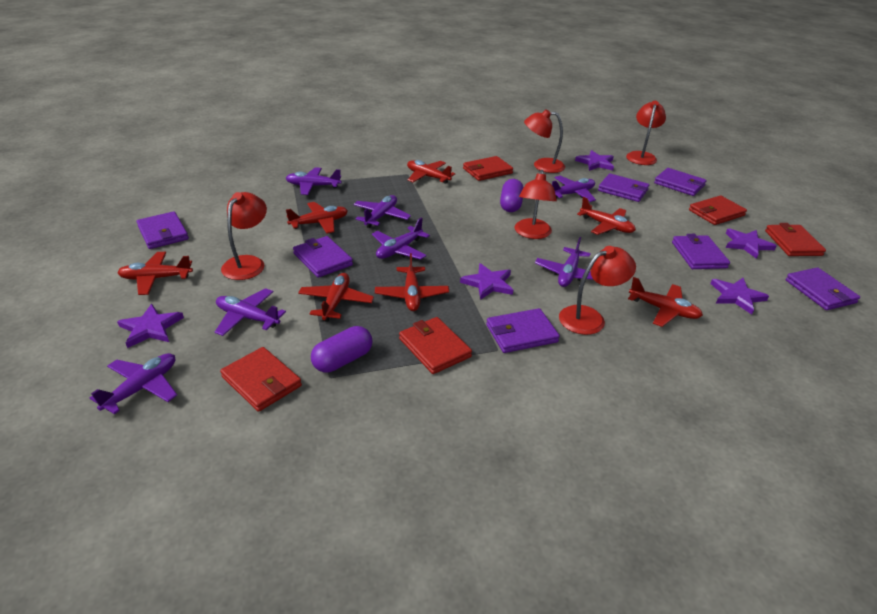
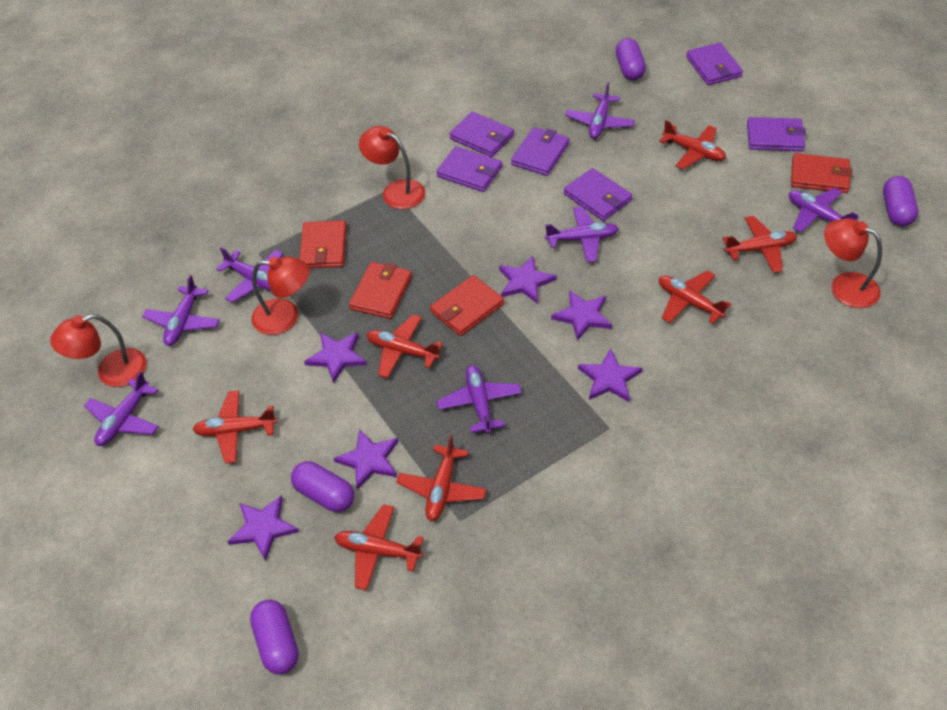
purple capsule: [311,326,373,373] [500,179,524,212] = 2 -> [250,599,299,674] [291,461,354,512] [616,38,646,80] [883,176,918,226] = 4
purple star: [117,304,184,348] [460,263,513,300] [575,150,614,171] [710,278,769,314] [726,229,776,259] = 5 -> [227,495,299,561] [304,332,367,383] [334,429,398,490] [499,255,557,303] [551,290,612,341] [578,348,642,402] = 6
purple wallet: [137,211,189,249] [293,236,353,278] [486,308,560,353] [598,173,649,202] [654,168,707,196] [672,234,730,269] [786,267,860,310] = 7 -> [436,146,502,192] [449,112,514,157] [511,127,569,176] [564,168,632,221] [686,43,743,85] [747,117,806,151] = 6
red lamp: [221,192,267,280] [515,170,557,239] [524,109,565,173] [559,246,636,335] [626,101,666,165] = 5 -> [50,314,147,387] [252,256,310,335] [359,126,425,209] [824,218,882,308] = 4
red wallet: [220,347,302,412] [399,317,472,374] [463,156,513,181] [689,195,747,225] [765,223,826,256] = 5 -> [299,220,347,268] [349,262,412,319] [430,275,504,336] [791,153,852,193] = 4

